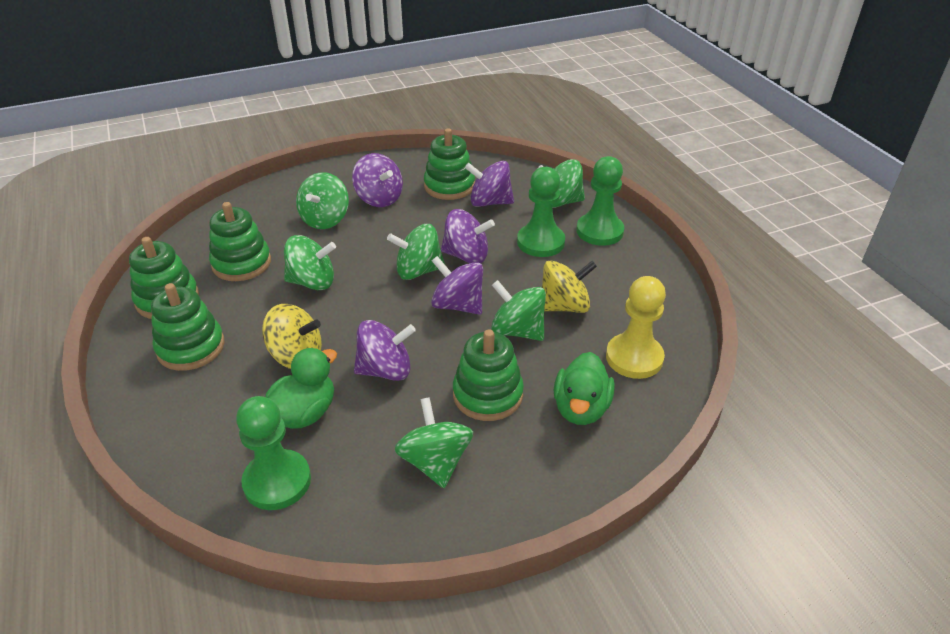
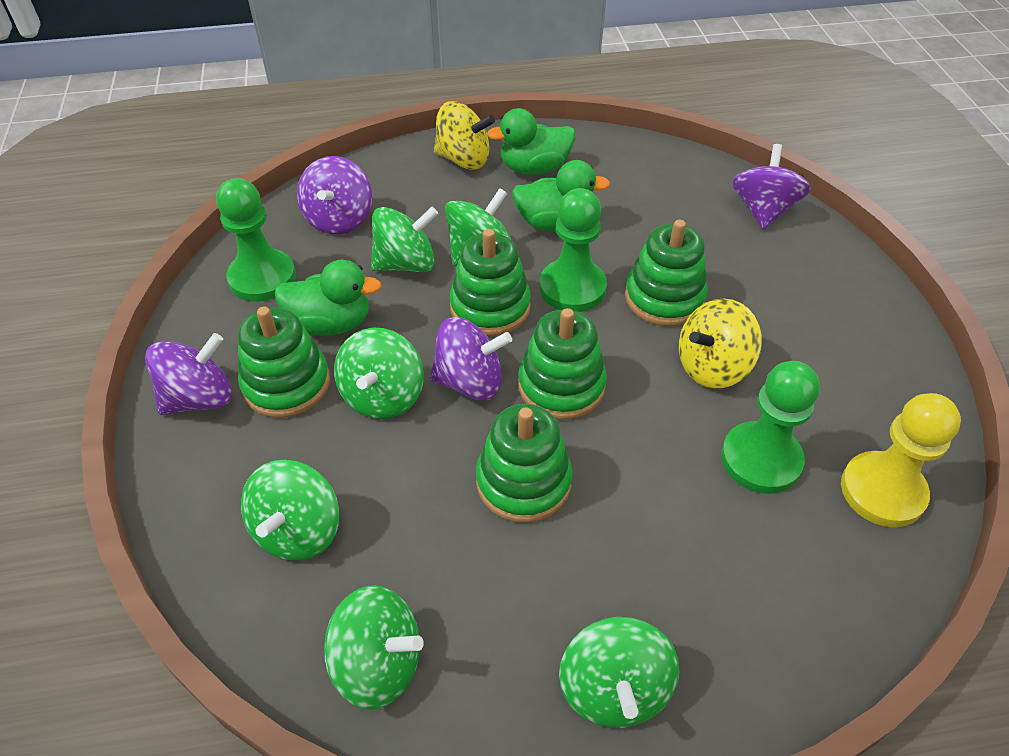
green duck: [265,348,337,429] [553,352,615,425] = 2 -> [275,260,382,336] [487,108,575,175] [512,160,610,232] = 3
purple spinning top: [352,153,403,207] [354,320,416,381] [431,256,483,315] [441,209,495,263] [465,161,514,207] = 5 -> [145,333,232,415] [297,156,372,235] [430,317,512,401] [732,144,811,230] = 4

